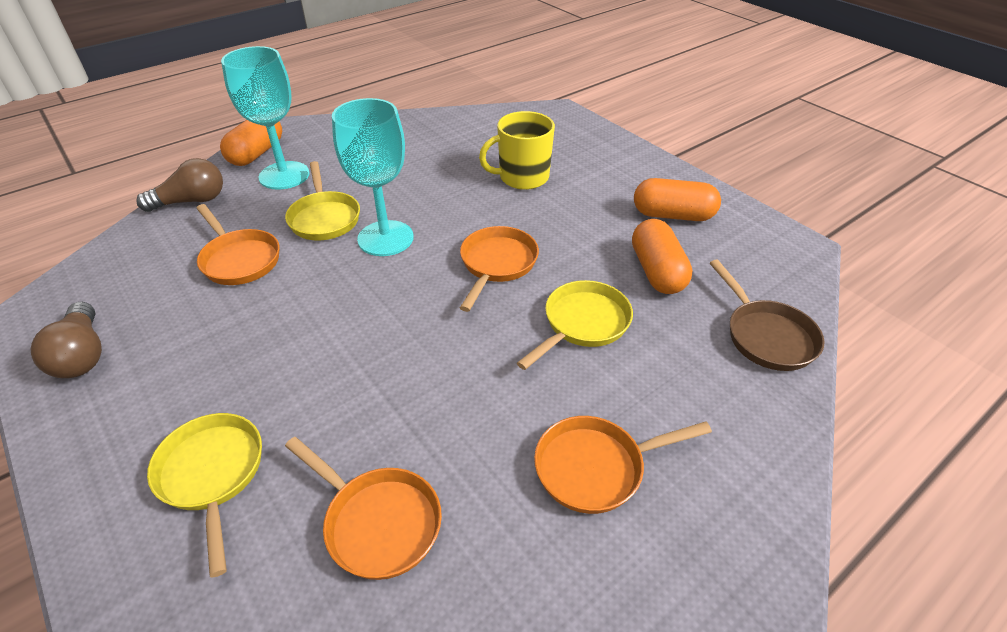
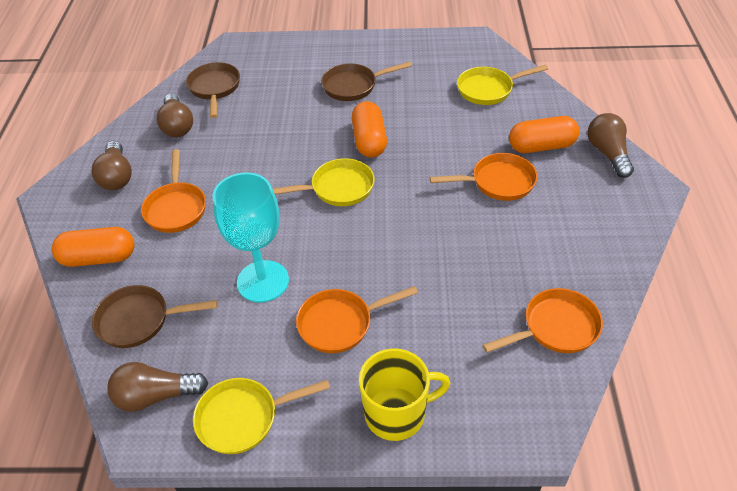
brown light bulb: [30,302,102,378] [136,158,223,212] = 2 -> [92,141,132,190] [107,362,208,412] [157,94,193,137] [588,113,634,178] = 4
brown pan: [710,260,825,371] = 1 -> [92,285,218,348] [186,62,240,118] [321,62,412,101] = 3
turquoise goblet: [221,46,310,190] [332,98,414,256] = 2 -> [212,173,289,302] = 1

